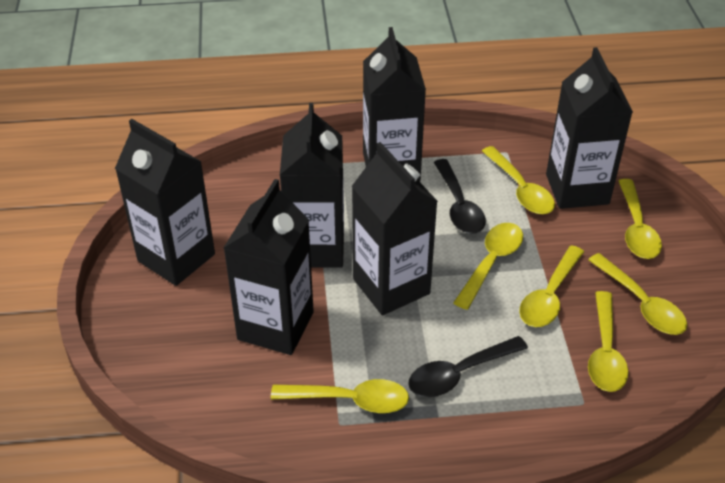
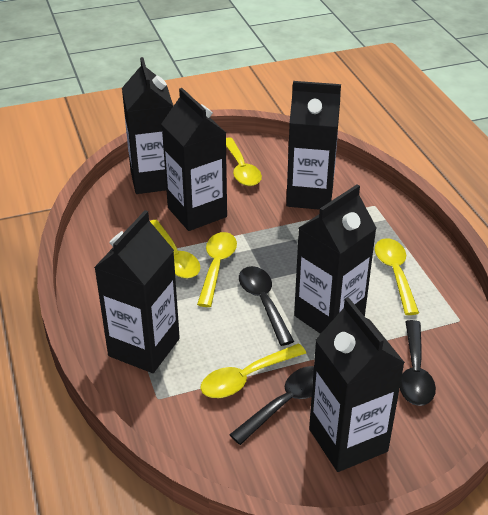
black spoon: [408,336,528,397] [434,159,486,234] = 2 -> [229,366,314,445] [239,266,294,346] [400,320,436,406] = 3
yellow spoon: [271,379,409,413] [453,223,523,310] [482,146,555,214] [519,245,584,327] [588,253,687,335] [588,291,628,392] [619,179,662,259] = 7 -> [150,220,200,278] [197,232,237,307] [200,343,306,398] [226,138,262,186] [375,238,419,315] = 5

